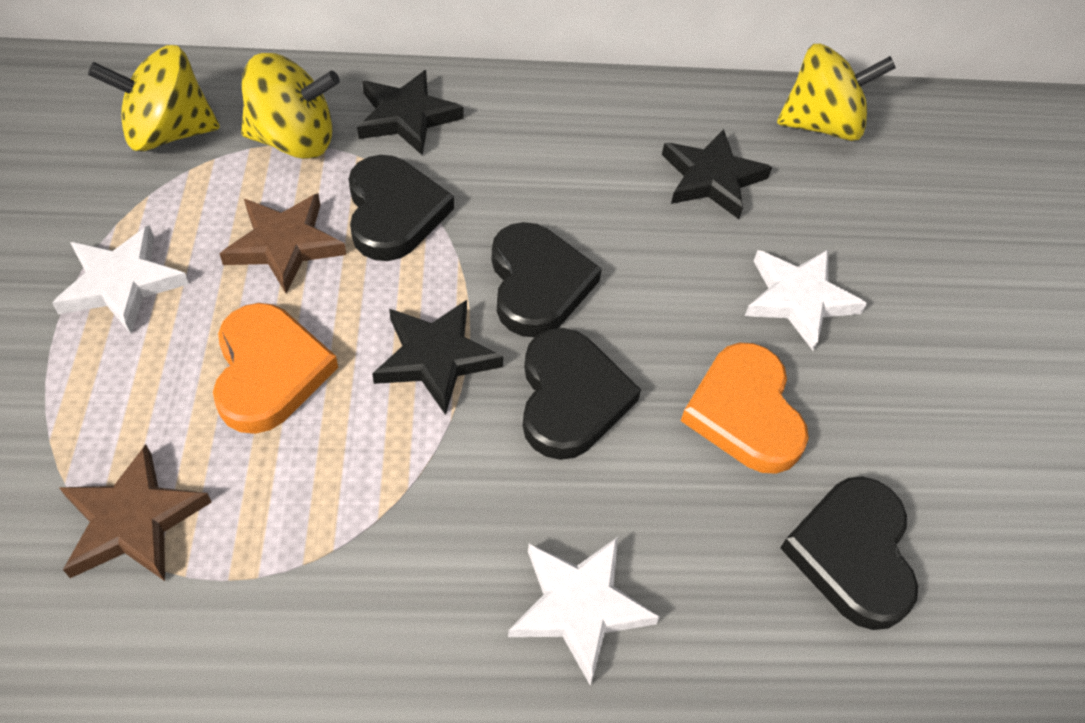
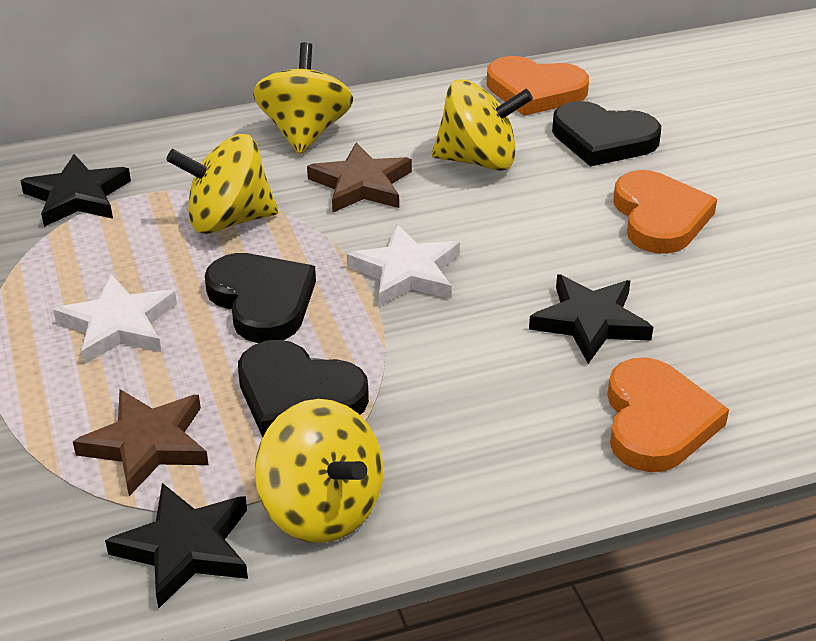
black heart: [349,155,454,261] [492,222,602,337] [522,328,641,460] [780,477,918,630] = 4 -> [205,253,316,343] [238,340,369,437] [552,101,661,167] = 3
orange heart: [213,303,338,434] [681,343,809,474] = 2 -> [487,56,589,116] [607,357,729,472] [613,170,717,254] = 3
white star: [52,225,189,334] [508,537,660,685] [745,250,867,350] = 3 -> [53,274,177,364] [347,224,460,307] = 2
yellow spinning top: [88,45,220,152] [241,53,340,159] [777,44,896,141] = 3 -> [166,134,278,234] [253,42,353,154] [254,399,383,543] [432,79,533,171] = 4

